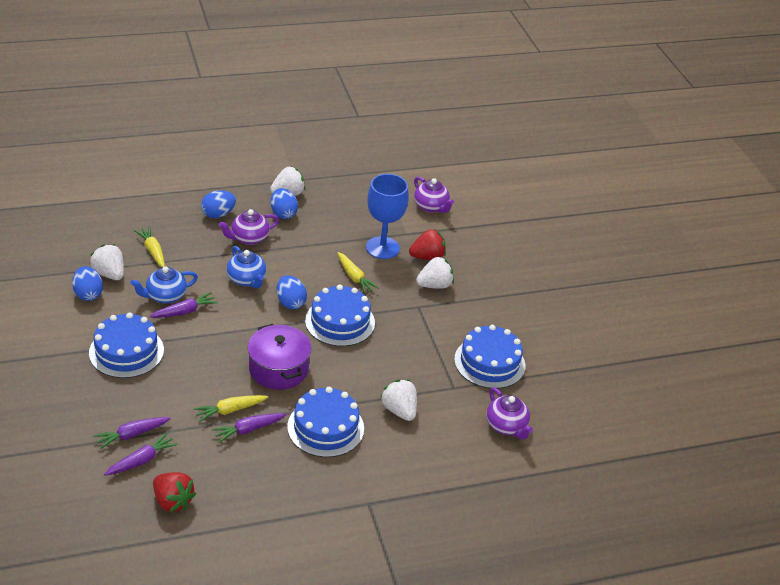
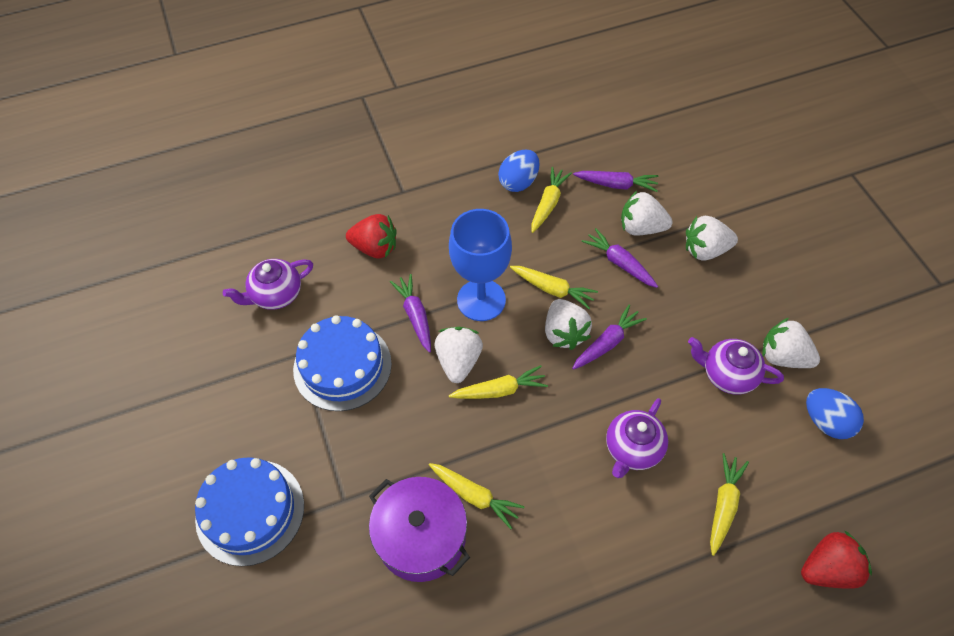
blue cake: [89,312,164,378] [287,387,364,457] [305,285,375,346] [454,325,525,389] = 4 -> [195,457,304,566] [293,315,392,411] = 2
blue egg: [72,266,103,301] [201,190,236,218] [271,188,298,219] [277,275,307,309] = 4 -> [498,150,539,192] [806,388,864,439] = 2
blue teapot: [130,266,198,304] [227,246,266,288] = 2 -> none = 0
white strawberry: [90,244,124,280] [270,166,305,196] [380,380,417,421] [416,256,454,289] = 4 -> [434,327,483,383] [545,299,592,350] [621,191,673,236] [686,216,738,261] [762,318,820,368] = 5
yellow carrot: [134,227,165,267] [194,395,268,422] [338,252,379,294] = 3 -> [429,463,525,529] [449,365,548,399] [510,266,598,309] [531,167,572,233] [710,453,749,556] = 5

